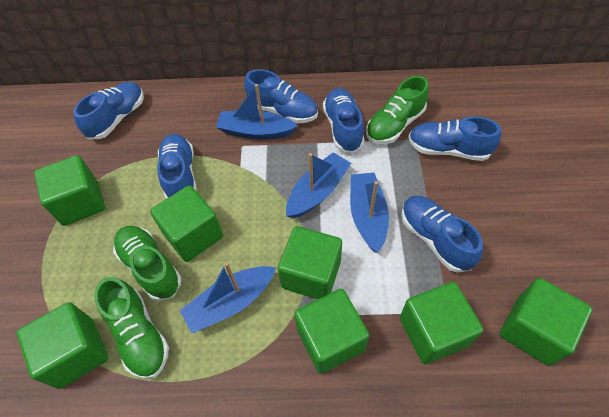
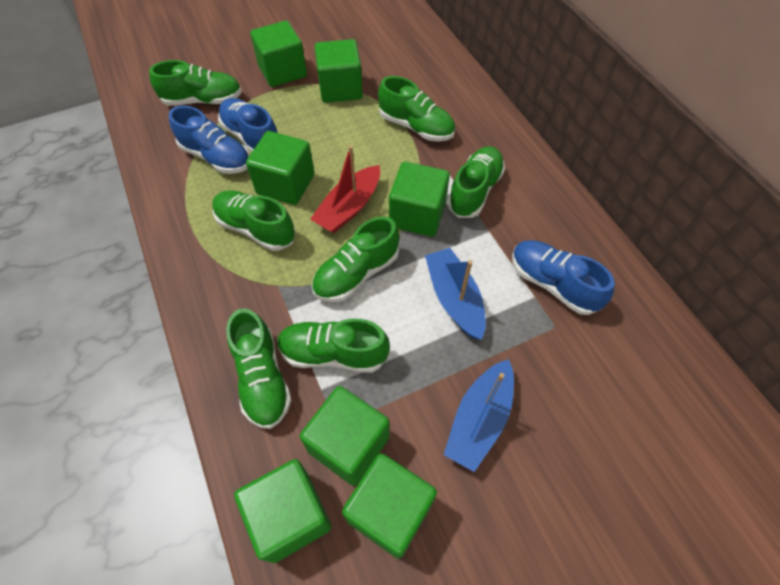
blue boat: [180,262,276,333] [216,84,298,140] [286,152,351,218] [350,173,389,253] = 4 -> [425,248,486,340] [444,359,514,472] = 2
blue shoe: [73,82,144,139] [157,134,197,199] [244,69,318,123] [323,88,364,153] [401,196,483,273] [408,116,501,161] = 6 -> [169,106,250,174] [218,98,278,153] [512,240,615,315] = 3
green shoe: [94,277,169,379] [113,226,181,301] [366,76,429,144] = 3 -> [149,60,242,106] [212,190,295,251] [226,308,292,429] [277,319,390,373] [312,216,399,302] [378,76,455,142] [447,146,505,218] = 7
red boat: none = 0 -> [310,146,380,233] = 1

